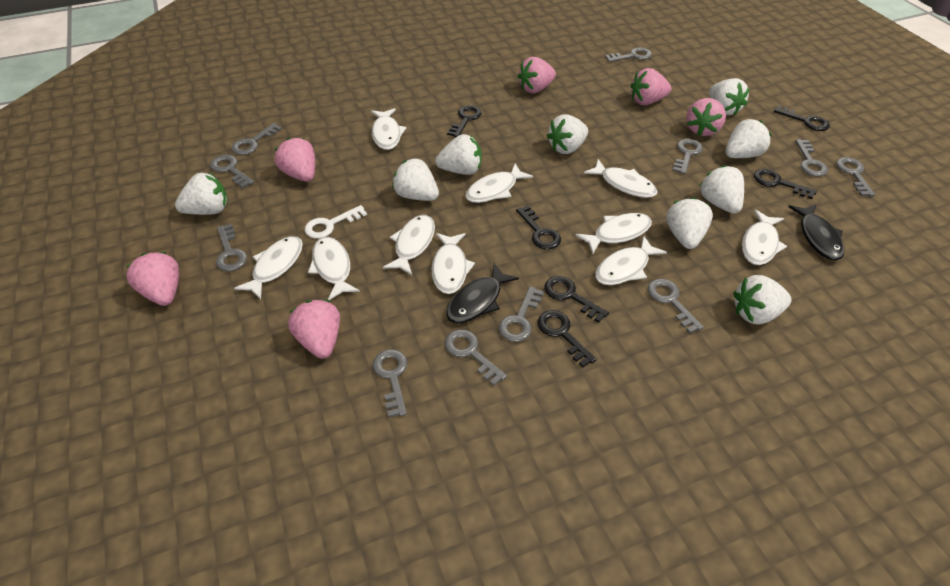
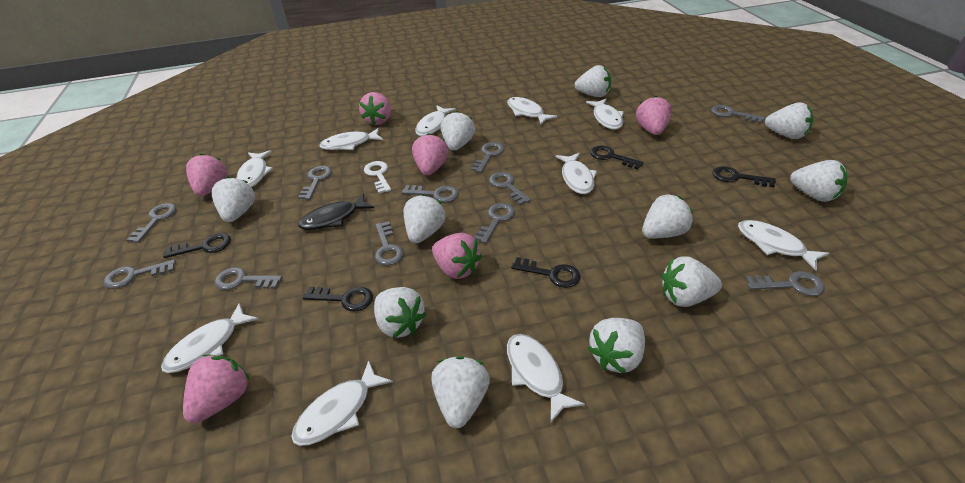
black fish: [446,264,519,323] [788,204,844,260] = 2 -> [298,193,374,230] = 1
black key: [447,105,482,137] [516,205,561,249] [538,310,597,368] [544,276,609,323] [754,169,817,199] [774,105,830,131] = 6 -> [163,233,231,258] [303,286,373,312] [511,257,581,288] [590,146,644,170] [712,166,776,187] = 5
white strawberry: [175,172,228,215] [392,158,439,201] [435,134,482,175] [547,114,588,154] [666,197,713,249] [700,165,744,213] [709,78,750,115] [725,119,771,158] [733,275,791,324] = 9 -> [212,177,255,222] [374,287,426,338] [403,194,445,243] [431,356,490,428] [441,111,475,151] [574,65,611,97] [588,318,645,373] [642,194,693,239] [662,256,722,307] [765,102,813,139] [790,160,847,202] = 11

